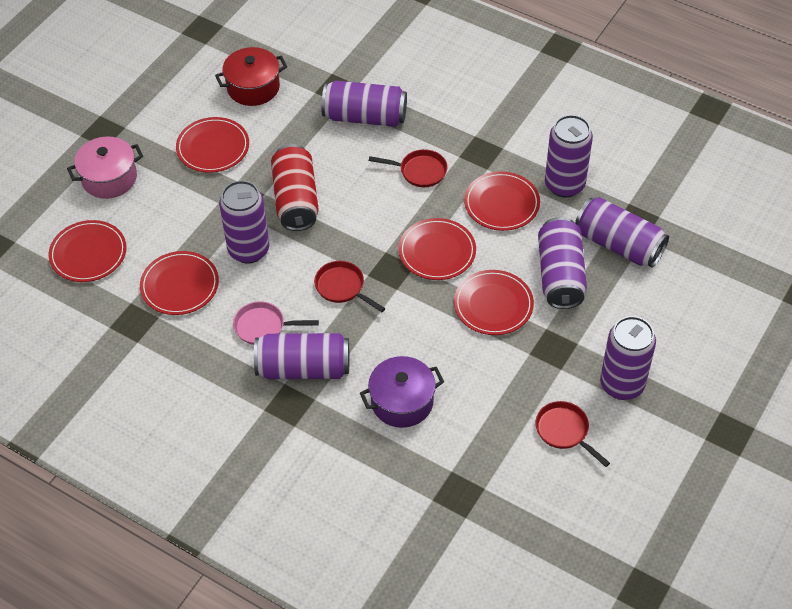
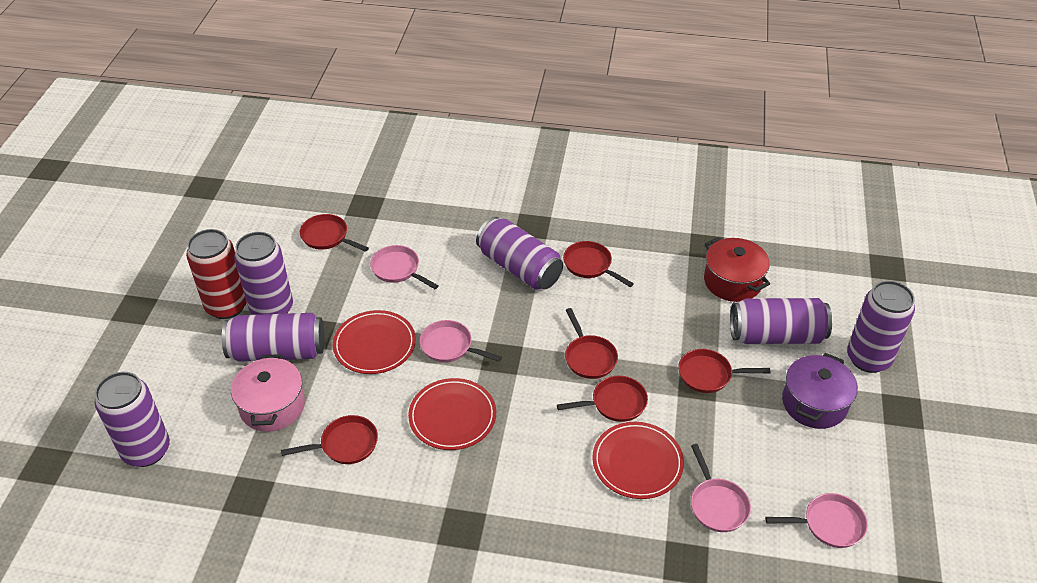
pink pan: [233,301,319,345] = 1 -> [370,245,438,289] [419,320,502,362] [691,444,751,532] [765,493,868,548] = 4
purple can: [219,181,269,263] [254,333,349,379] [321,81,407,127] [538,217,587,309] [545,115,593,198] [575,197,669,268] [600,316,656,400] = 7 -> [95,372,170,467] [222,313,324,362] [234,232,293,315] [476,217,563,290] [730,298,832,344] [847,281,915,373] = 6
red pan: [314,261,385,312] [369,149,447,187] [535,401,610,467] = 3 -> [281,415,378,464] [300,214,369,252] [557,376,648,422] [563,241,634,287] [565,308,618,379] [678,349,770,393] = 6
red plate: [48,220,127,282] [140,251,219,315] [176,117,249,173] [399,218,476,280] [454,270,534,335] [464,172,540,231] = 6 -> [333,310,416,374] [408,378,496,450] [592,422,684,499] = 3

